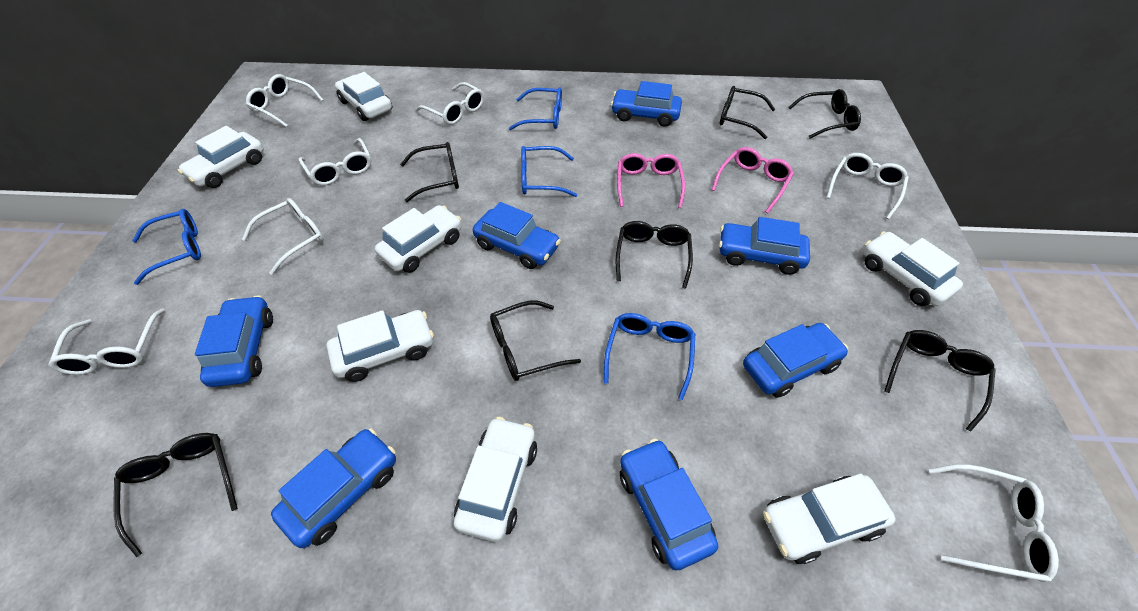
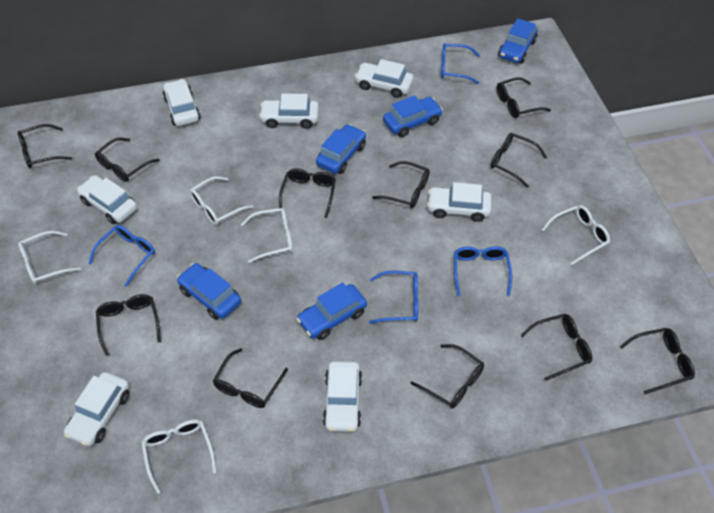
black glasses: [113,433,238,557] [400,142,459,202] [490,300,581,381] [616,221,693,289] [719,86,775,139] [788,89,861,139] [884,330,996,432] = 7 -> [17,124,72,168] [95,138,160,182] [96,294,161,356] [213,348,288,408] [279,168,336,218] [372,161,430,208] [410,344,484,409] [491,133,547,187] [497,77,551,118] [521,314,592,381] [620,328,695,394] = 11
blue car: [195,295,273,387] [271,428,396,548] [473,202,561,269] [611,81,682,127] [620,439,718,571] [719,217,810,275] [743,323,848,398] = 7 -> [177,263,241,320] [297,282,367,340] [316,124,366,174] [383,95,443,137] [498,18,538,64] = 5
pink glasses: [617,153,685,208] [712,147,794,213] = 2 -> none = 0
white glasses: [48,309,165,375] [242,198,324,275] [246,74,324,127] [299,138,371,185] [416,82,484,125] [826,153,909,219] [929,464,1059,582] = 7 -> [18,231,81,284] [141,419,216,494] [190,176,254,225] [241,208,293,263] [542,205,610,265] = 5

